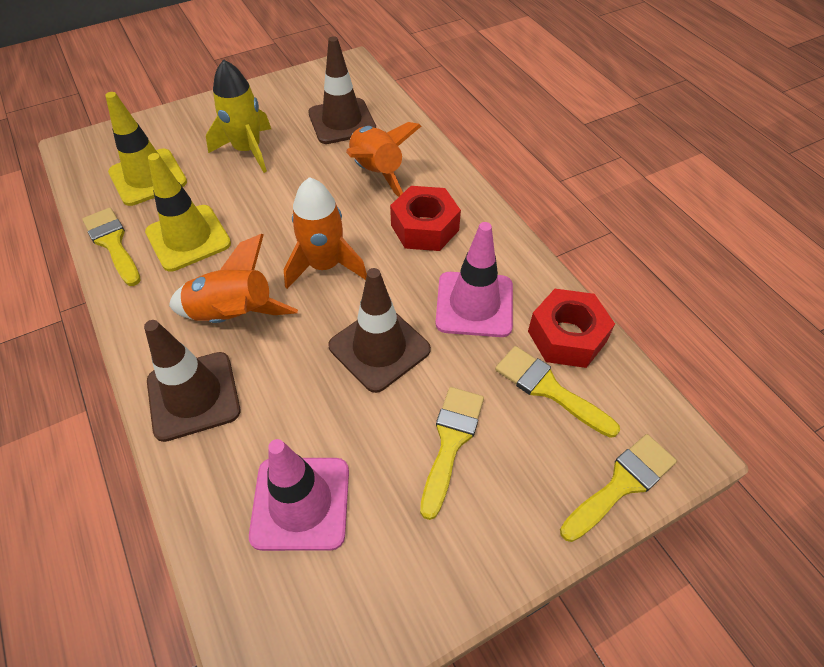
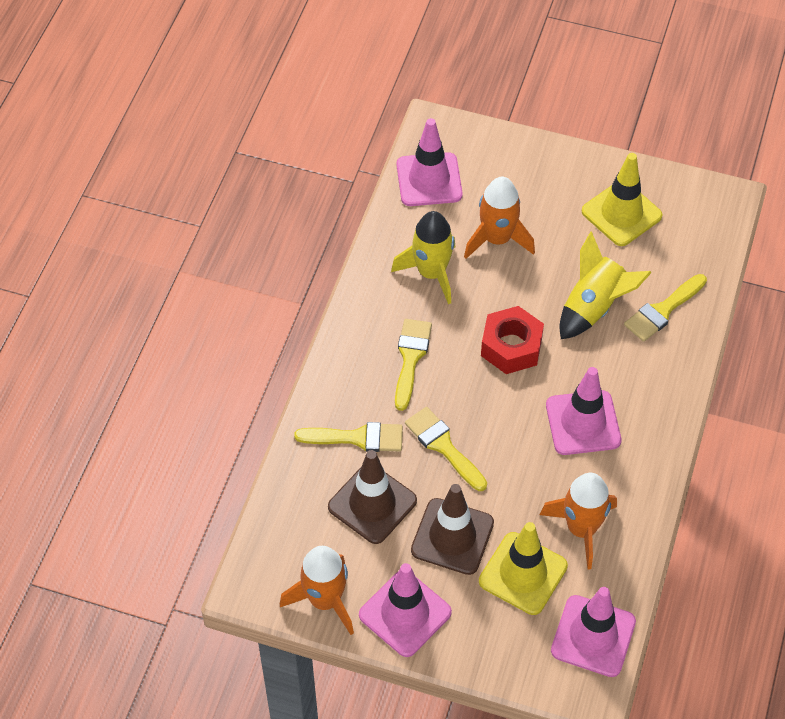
brown traffic cone: [144,320,240,442] [308,36,376,144] [328,268,431,393] = 3 -> [328,450,417,544] [411,484,494,575] = 2
pink traffic cone: [249,439,349,551] [435,222,513,337] = 2 -> [359,563,452,657] [396,118,463,206] [546,367,621,455] [551,587,636,677] = 4
red nut: [390,186,461,251] [528,289,615,368] = 2 -> [481,306,544,374] = 1
yellow rocket: [206,59,271,173] = 1 -> [391,211,455,304] [560,231,652,339] = 2

